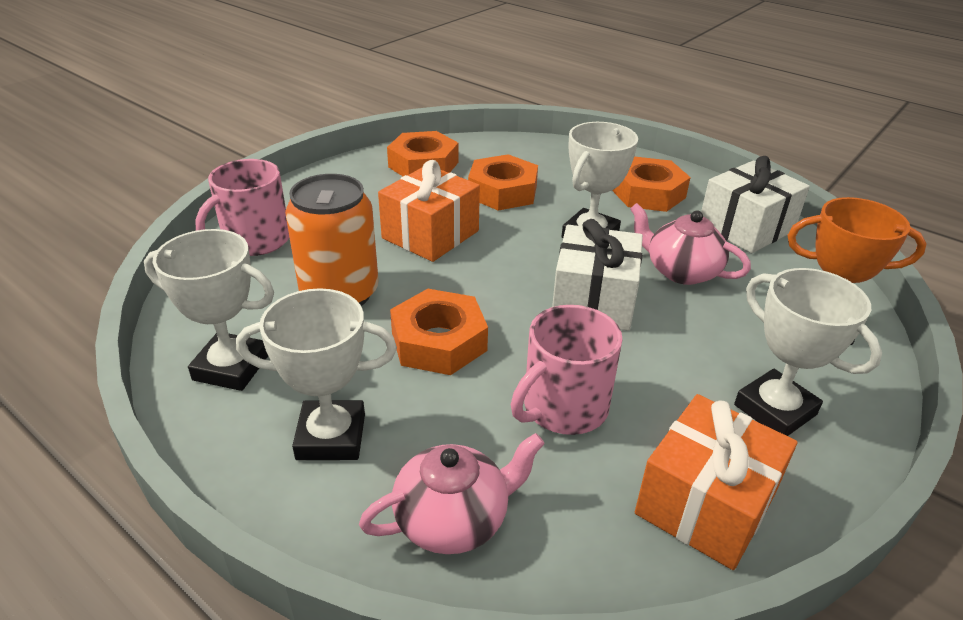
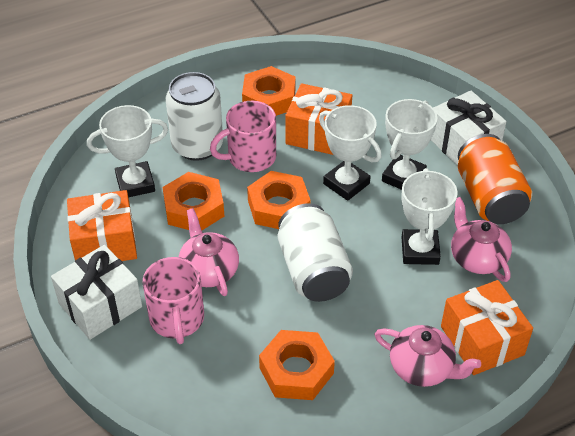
orange gift: [378,160,480,262] [635,394,798,570] = 2 -> [67,190,137,261] [285,83,352,155] [441,280,533,375] = 3
orange trophy: [788,197,927,345] = 1 -> none = 0
pink teapot: [359,433,545,554] [630,203,751,285] = 2 -> [179,208,239,296] [374,325,481,387] [451,197,512,282] = 3
white can: none = 0 -> [166,72,223,161] [278,203,353,302] = 2

